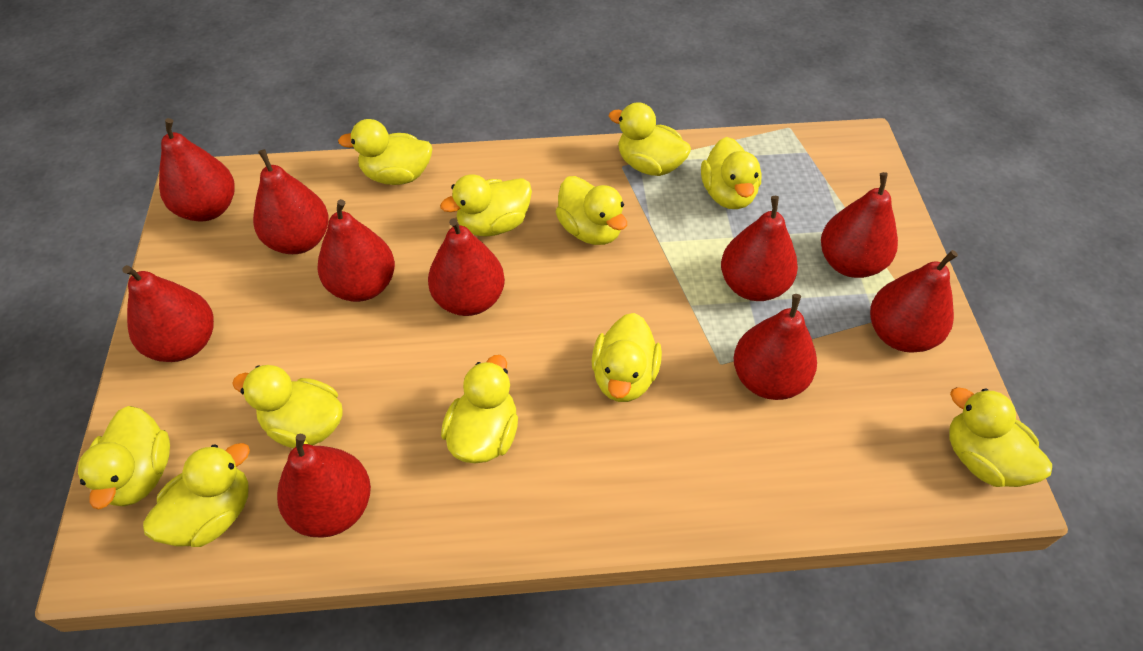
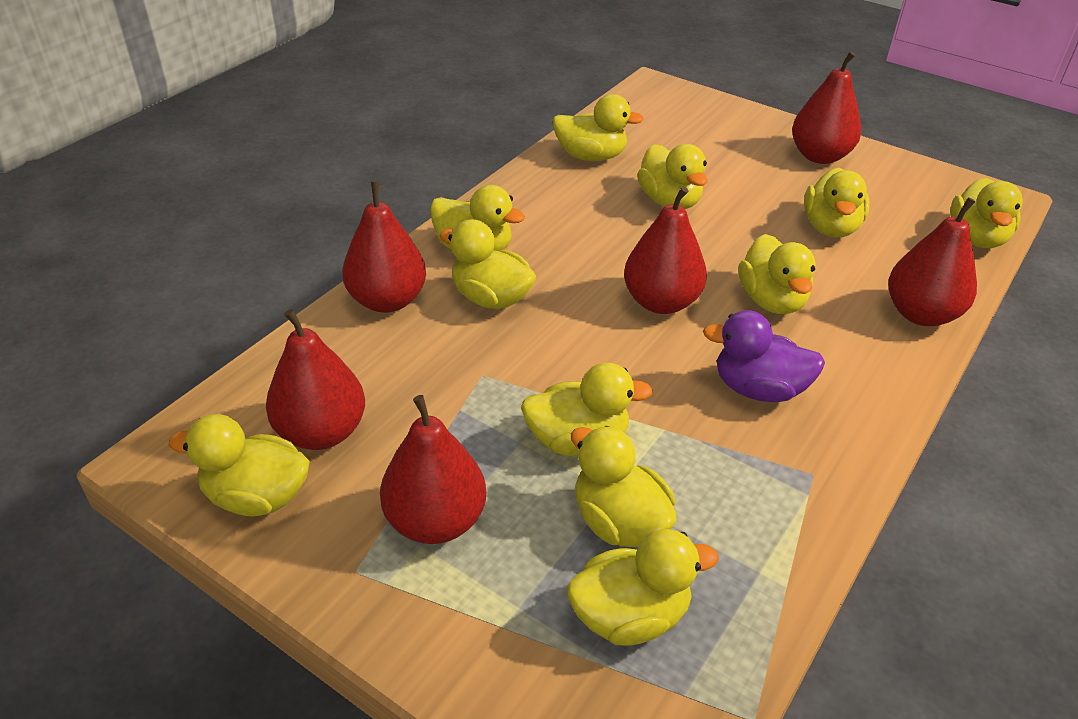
purple duck: none = 0 -> [703,310,825,402] = 1
red pear: [122,265,214,362] [159,118,235,222] [253,149,329,254] [277,434,371,538] [317,199,395,302] [428,218,505,316] [721,196,798,301] [734,294,817,400] [821,172,898,278] [870,250,958,353] = 10 -> [266,309,365,450] [342,181,426,313] [380,395,486,544] [624,187,707,314] [792,51,861,164] [888,197,977,326] = 6

